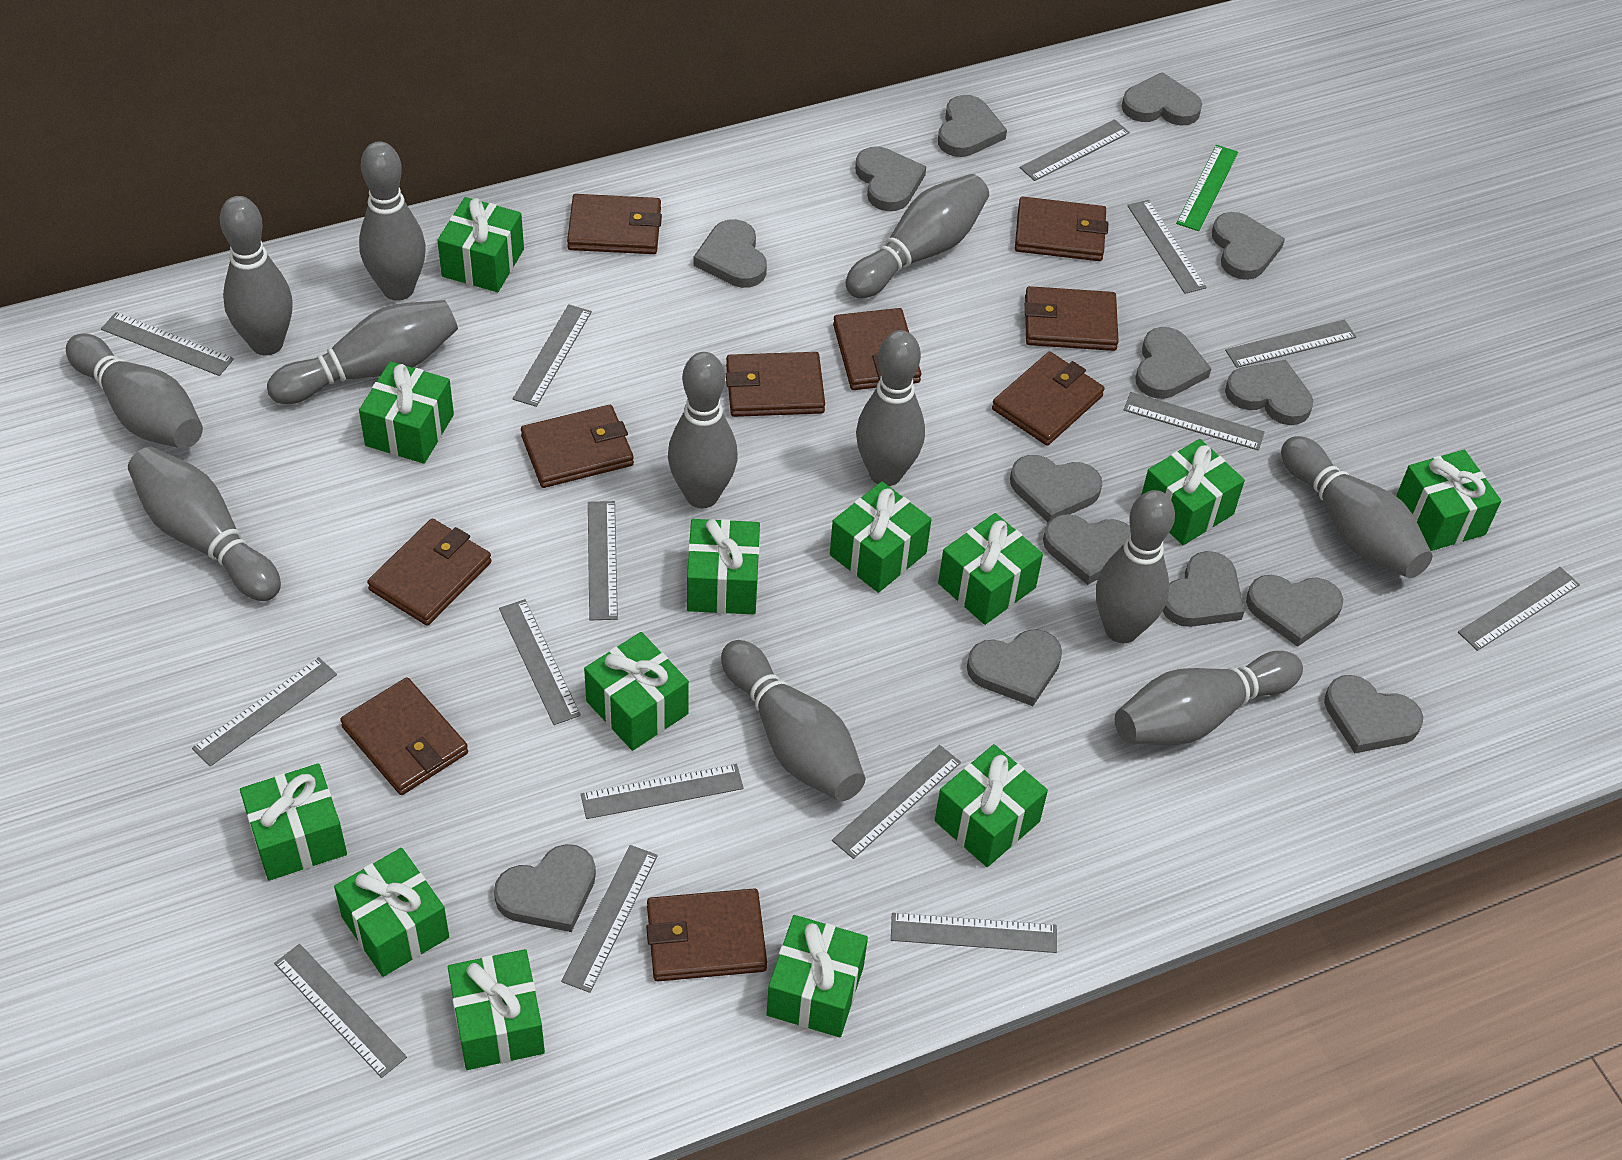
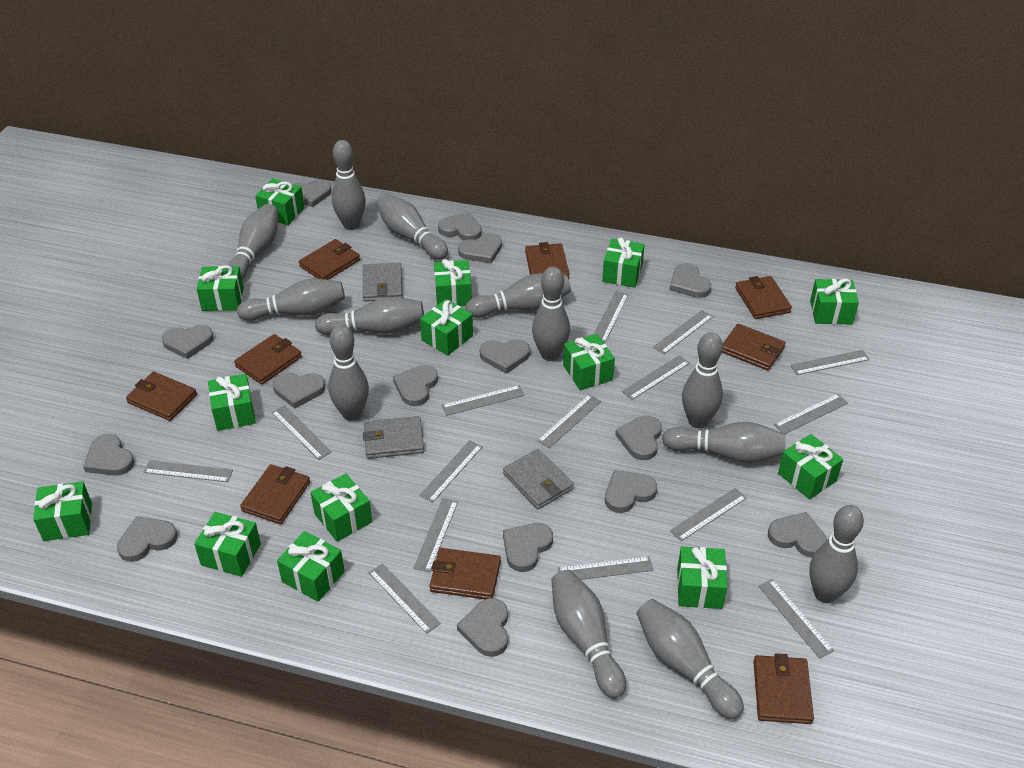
brown wallet: [340,677,468,795] [367,518,492,626] [521,405,634,488] [567,194,662,254] [646,889,767,981] [726,352,825,417] [833,308,921,390] [992,352,1105,446] [1015,197,1108,261] [1025,286,1119,351] = 10 -> [126,371,197,421] [234,334,302,385] [240,464,310,524] [299,239,360,280] [429,548,501,599] [525,242,569,279] [722,324,786,371] [735,276,792,319] [753,653,814,724] = 9
green gift: [240,763,347,880] [334,848,449,977] [359,361,454,464] [437,197,524,292] [448,949,545,1070] [584,632,689,751] [687,519,760,614] [767,915,868,1037] [830,481,932,593] [935,744,1048,867] [938,513,1043,625] [1141,439,1245,545] [1396,450,1501,551] = 13 -> [33,481,92,541] [194,512,261,577] [197,265,244,311] [208,374,256,431] [255,179,305,225] [277,531,345,602] [310,473,372,542] [420,299,473,356] [434,259,472,306] [563,334,615,391] [602,237,645,288] [677,547,727,609] [778,434,843,499] [810,279,859,324] = 14
green ruler: [1176,145,1238,231] = 1 -> none = 0
grey bowling pin: [66,334,203,449] [128,447,281,601] [220,196,293,355] [267,300,458,404] [359,141,426,301] [668,352,738,508] [721,640,865,801] [846,174,989,299] [856,330,925,486] [1096,490,1175,643] [1115,651,1303,745] [1281,436,1432,578] = 12 -> [227,204,279,279] [237,279,345,321] [315,297,424,335] [328,325,369,421] [332,140,366,230] [376,194,448,260] [465,273,571,318] [532,267,570,361] [551,570,626,698] [637,599,744,719] [662,422,786,463] [682,332,723,428] [809,505,864,603] = 13
grey heart: [494,844,596,932] [693,219,767,288] [855,146,926,211] [938,95,1007,157] [967,629,1062,706] [1010,455,1102,522] [1043,514,1130,585] [1122,72,1202,126] [1135,327,1212,399] [1163,551,1245,627] [1212,212,1285,280] [1225,360,1313,425] [1246,575,1343,647] [1324,675,1423,753] = 14 -> [83,434,135,476] [117,516,178,562] [162,325,214,359] [273,373,325,409] [294,180,332,207] [393,365,438,406] [438,212,482,240] [457,598,508,657] [458,233,502,264] [480,339,530,374] [503,523,553,572] [605,470,657,513] [615,415,662,460] [670,263,711,298] [768,512,827,557] = 15
grey wallet: none = 0 -> [363,262,402,302] [363,416,424,459] [503,449,574,509] = 3

